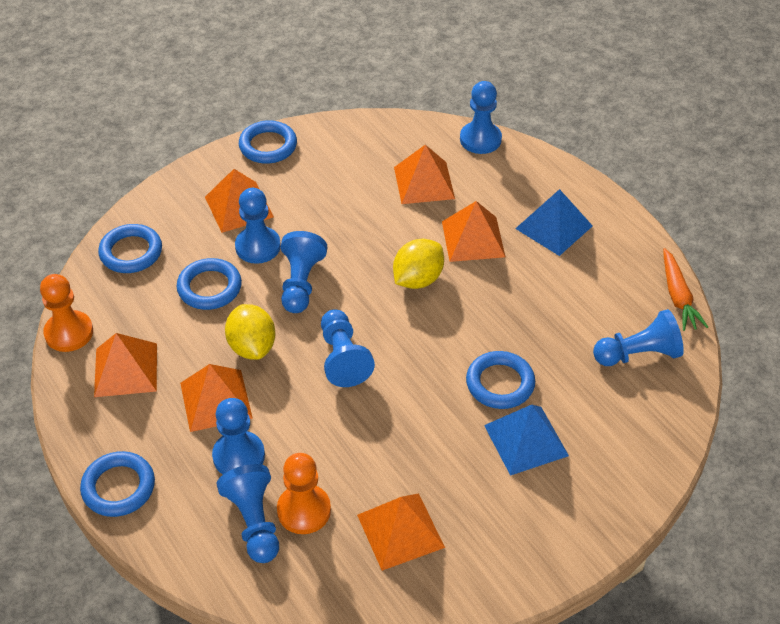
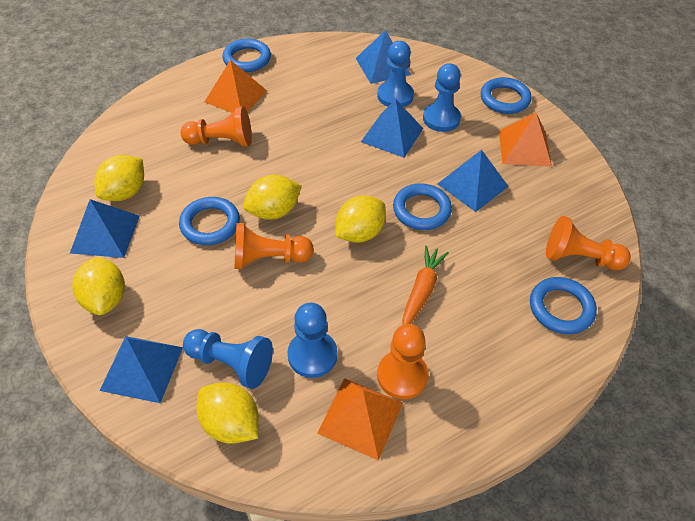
blue pawn: [212,398,265,474] [216,464,279,563] [235,188,281,264] [281,231,327,313] [321,309,375,387] [460,81,502,154] [593,309,684,366] = 7 -> [183,329,273,389] [287,303,337,378] [377,41,414,107] [423,63,461,132] = 4
blue pyramid: [484,405,569,476] [515,189,593,256] = 2 -> [70,199,140,258] [100,336,183,403] [356,30,411,84] [361,99,423,158] [438,150,509,212] = 5
orange pawn: [40,274,93,352] [277,453,331,534] = 2 -> [180,106,252,147] [234,223,314,269] [377,324,428,399] [546,216,631,270] = 4
orange pyramid: [94,333,157,397] [180,364,253,432] [205,169,274,233] [357,493,445,571] [394,145,455,204] [442,201,505,262] = 6 -> [205,60,267,113] [317,378,403,461] [499,113,552,167] = 3
yellow lemon: [225,304,276,360] [393,239,444,289] = 2 -> [72,257,125,315] [94,155,144,201] [196,383,259,444] [243,175,302,220] [335,195,386,243] = 5

